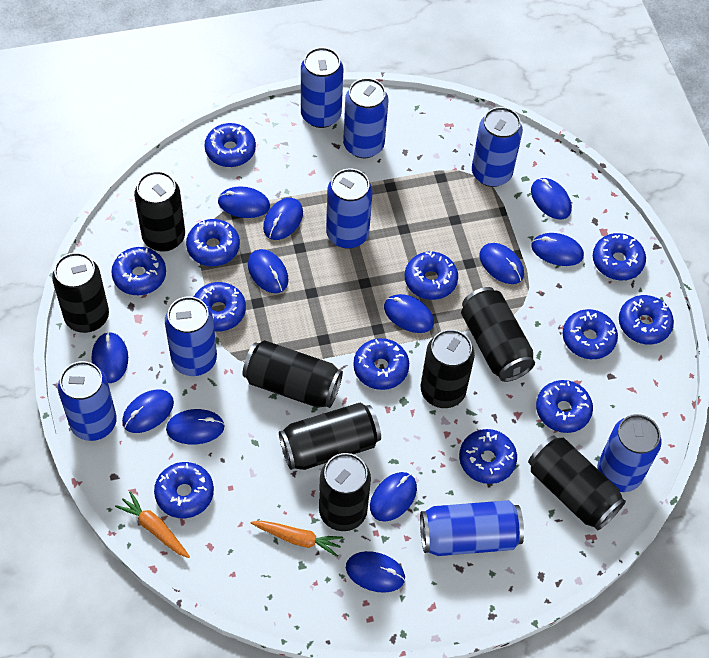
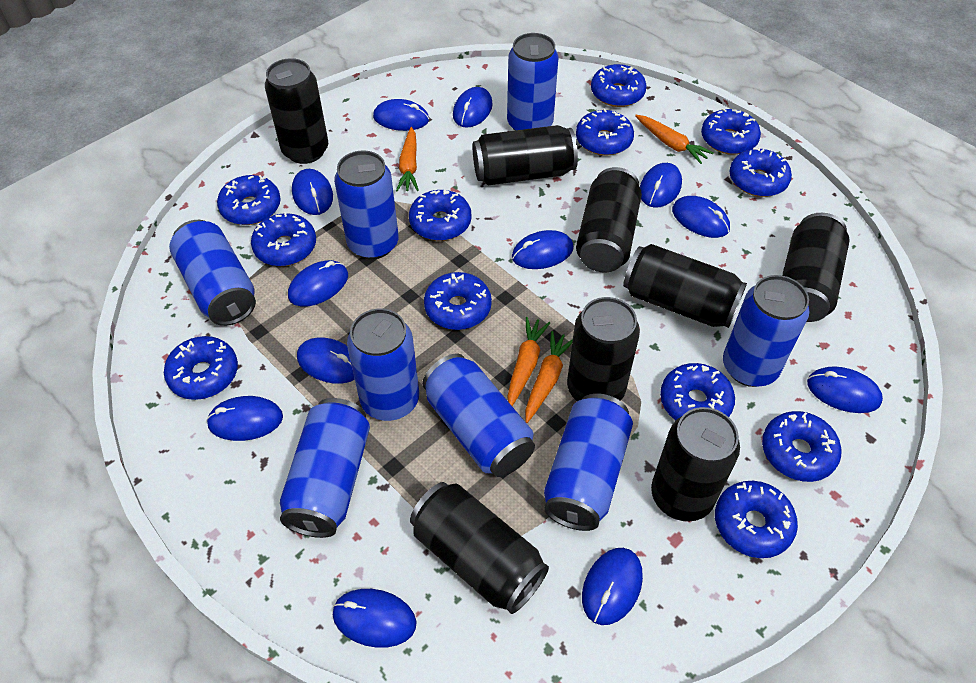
orange carrot: [115,491,190,558] [251,521,343,557] = 2 -> [396,127,419,191] [507,317,550,406] [525,331,573,423] [635,115,714,164] = 4

